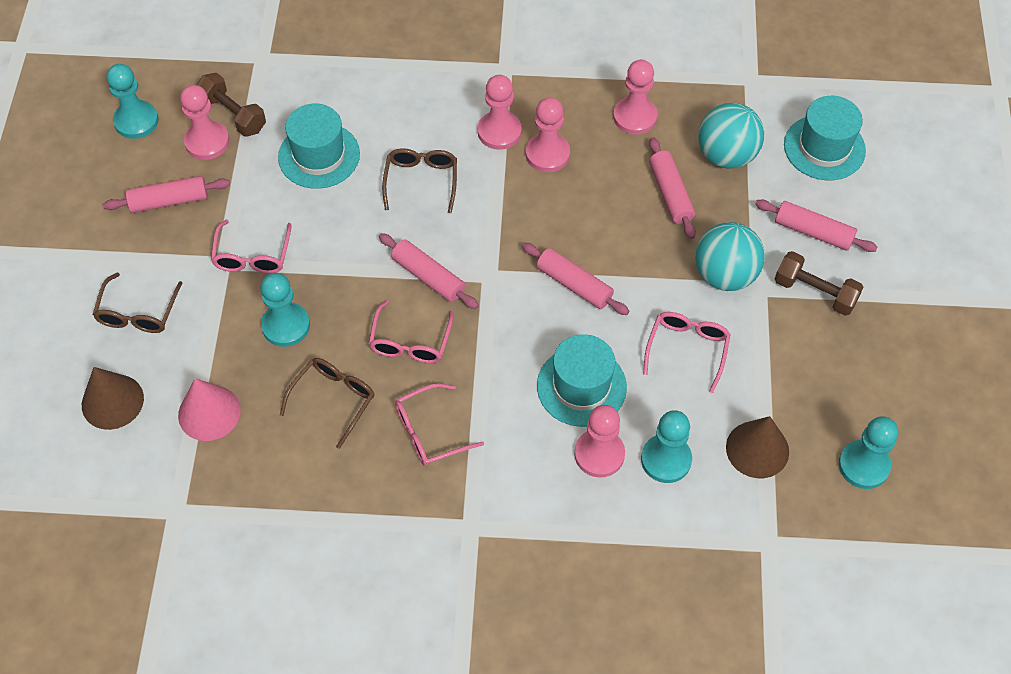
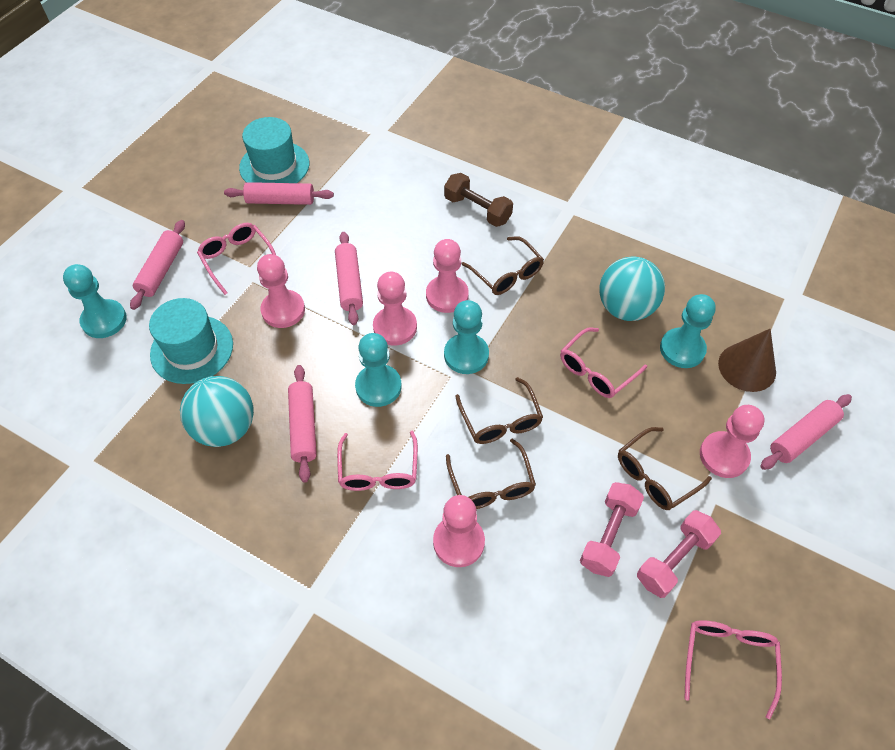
brown cone: [82,367,144,430] [726,416,789,478] = 2 -> [718,329,776,392] = 1
brown dumbbell: [196,73,266,137] [775,251,863,316] = 2 -> [444,173,513,227] = 1
brown glasses: [93,273,182,333] [280,358,374,449] [382,148,457,213] = 3 -> [446,439,536,509] [455,377,543,444] [461,236,544,295] [618,427,712,510] = 4
pink cone: [178,378,241,441] = 1 -> none = 0
pink dumbbell: none = 0 -> [580,482,644,577] [637,510,721,598] = 2
turquoise hat: [278,104,360,189] [537,334,627,427] [784,96,866,180] = 3 -> [149,298,233,384] [239,117,309,183] = 2

